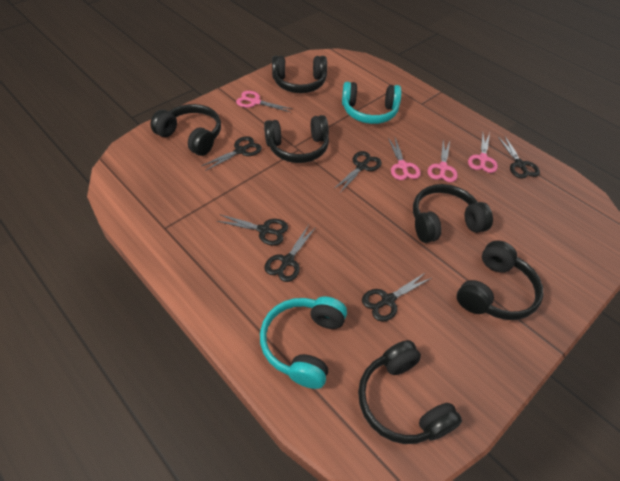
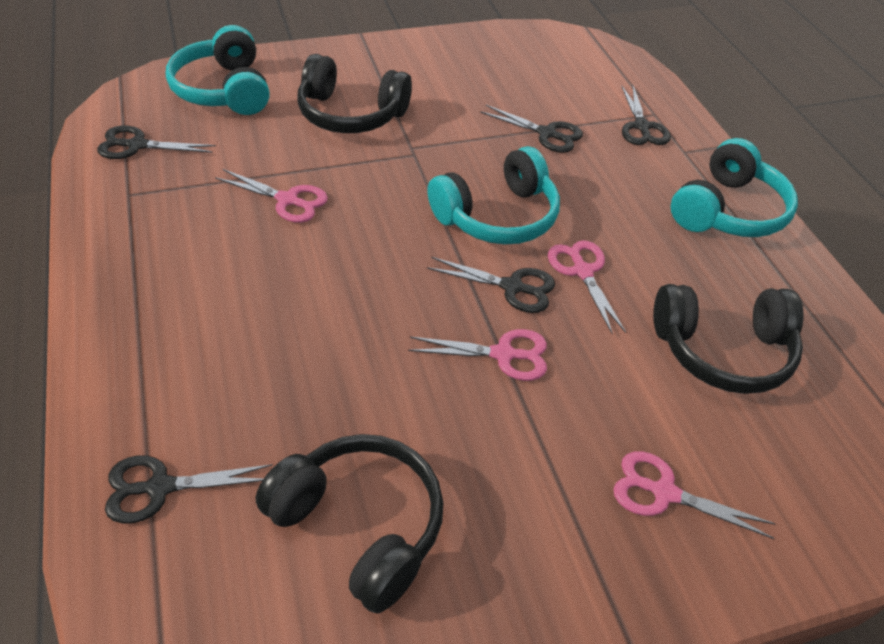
black headphones: [150,104,221,156] [264,115,329,163] [272,56,327,93] [358,340,462,444] [413,184,493,243] [457,241,544,320] = 6 -> [256,434,443,614] [298,54,412,133] [653,284,804,394] = 3
black scissors: [201,136,262,171] [217,214,288,246] [264,225,316,282] [334,151,382,193] [362,272,431,322] [498,135,540,179] = 6 -> [97,126,216,159] [105,456,273,524] [427,257,555,313] [480,105,583,153] [621,85,671,145] = 5
turquoise headphones: [260,296,347,389] [342,82,402,124] = 2 -> [166,25,270,115] [427,146,560,245] [671,138,798,237] = 3

